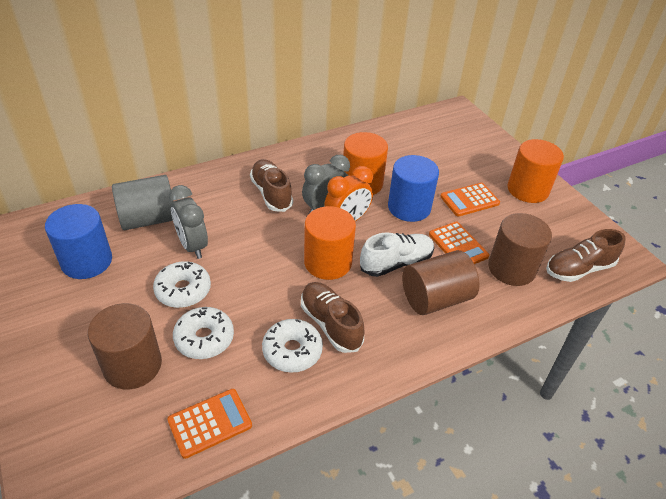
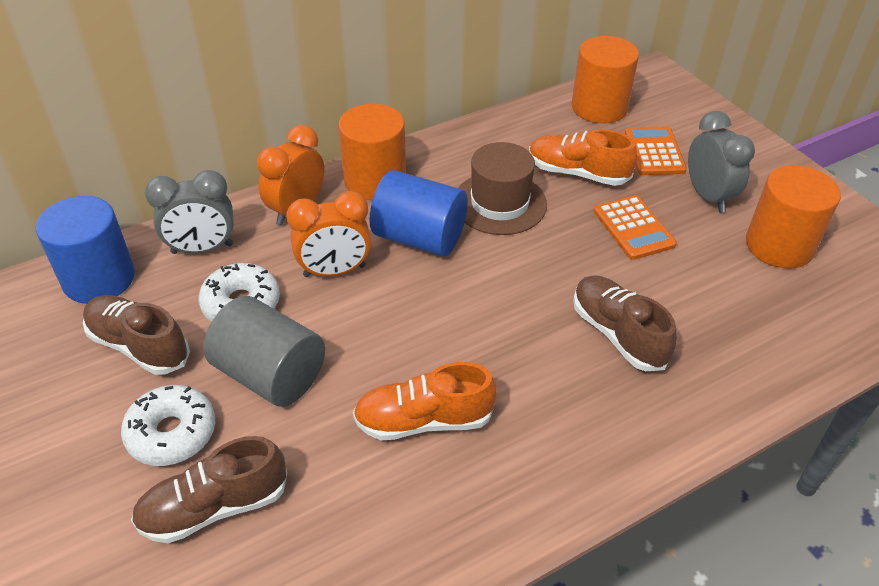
brown cylinder: [88,303,162,390] [402,250,480,315] [488,213,552,286] = 3 -> none = 0
brown hat: none = 0 -> [458,142,547,235] = 1
orange calculator: [167,389,252,459] [429,222,489,264] [440,183,500,217] = 3 -> [594,195,677,260] [625,126,687,175] = 2
orange clock: [324,166,373,221] = 1 -> [257,125,324,225] [287,191,371,277] = 2
orange shoe: none = 0 -> [353,362,497,440] [529,129,637,186] = 2
white donut: [153,261,211,308] [173,307,234,359] [262,319,323,373] = 3 -> [121,385,215,466] [198,263,280,321] = 2
white shoe: [360,232,434,277] = 1 -> none = 0

